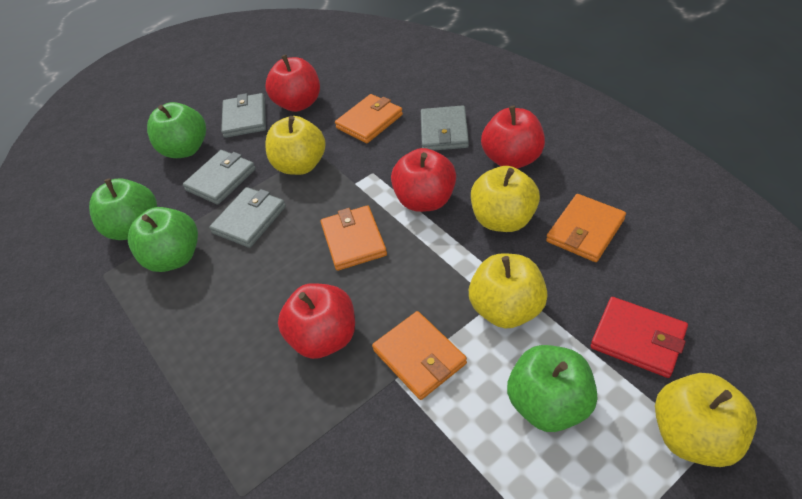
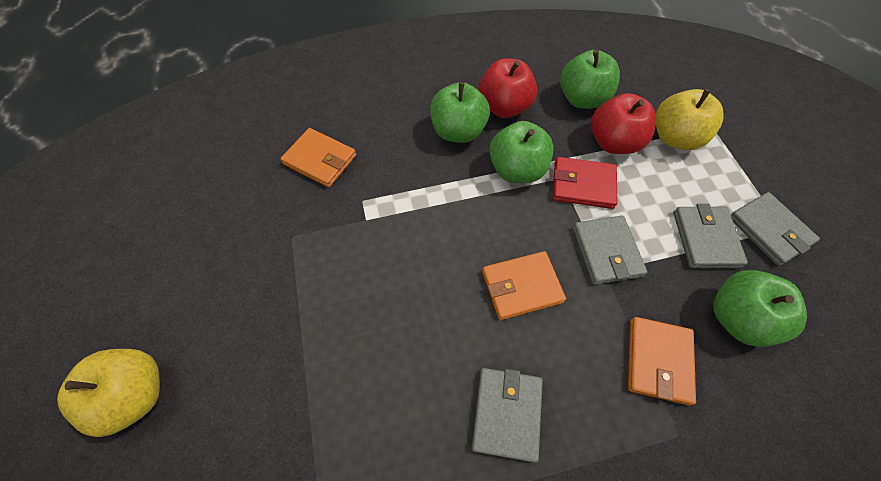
orange wallet: [321,205,387,271] [335,94,403,143] [372,311,467,400] [546,194,626,262] = 4 -> [280,128,356,188] [482,251,566,320] [628,317,696,406] = 3
red apple: [265,55,320,112] [278,283,355,359] [391,148,456,212] [481,106,545,169] = 4 -> [479,58,537,118] [591,93,656,154] = 2
yellow apple: [265,116,326,175] [469,253,548,329] [471,166,540,232] [655,373,757,467] = 4 -> [57,349,160,437] [656,89,724,150] = 2

